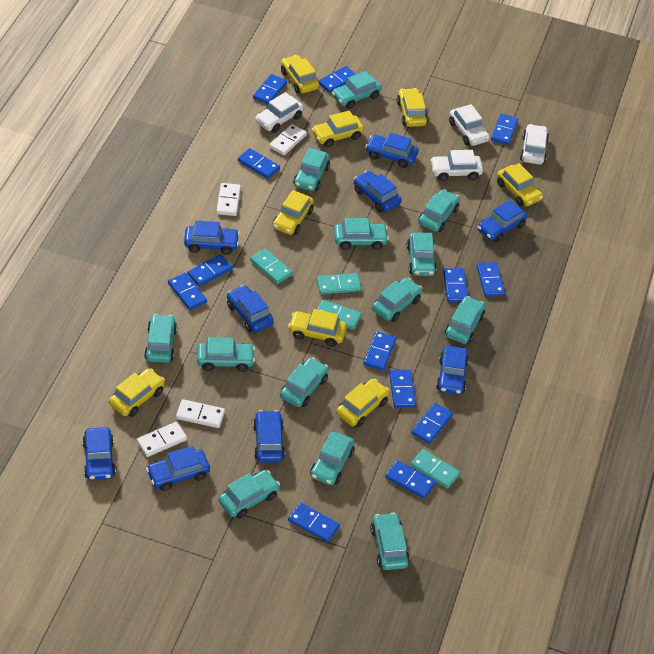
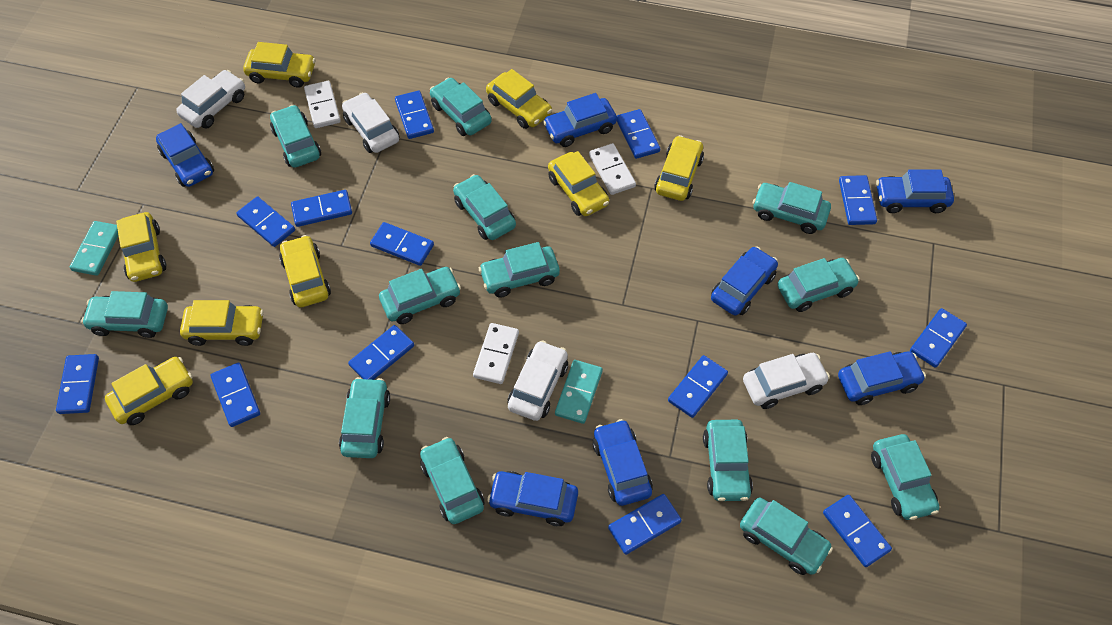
blue car: [82,427,116,481] [146,446,210,491] [184,221,240,255] [227,285,274,332] [253,410,285,462] [354,171,402,213] [365,133,418,168] [436,346,469,395] [477,200,527,242] = 9 -> [156,123,214,187] [487,471,578,526] [543,93,617,147] [592,419,653,506] [711,246,778,315] [838,351,926,405] [876,170,954,213] = 7
turquoise domino: [250,248,293,284] [317,273,361,294] [317,300,362,330] [410,449,460,489] = 4 -> [70,221,118,276] [555,360,603,424] = 2
white domino: [137,422,187,457] [176,399,225,428] [216,183,241,216] [269,124,307,155] = 4 -> [304,81,341,128] [473,323,519,384] [589,143,636,195] = 3

